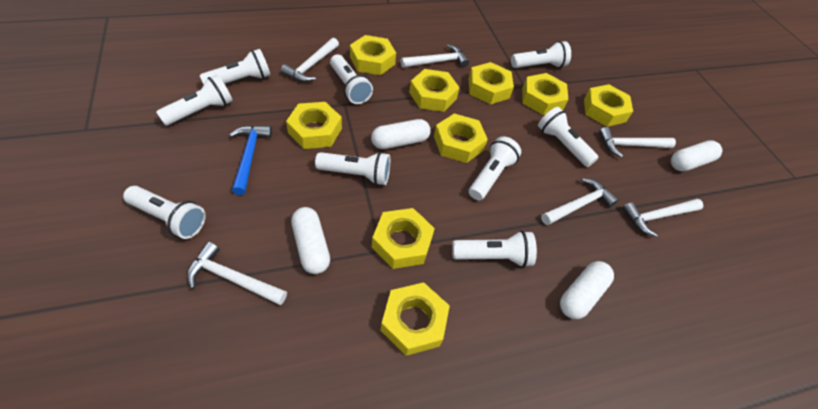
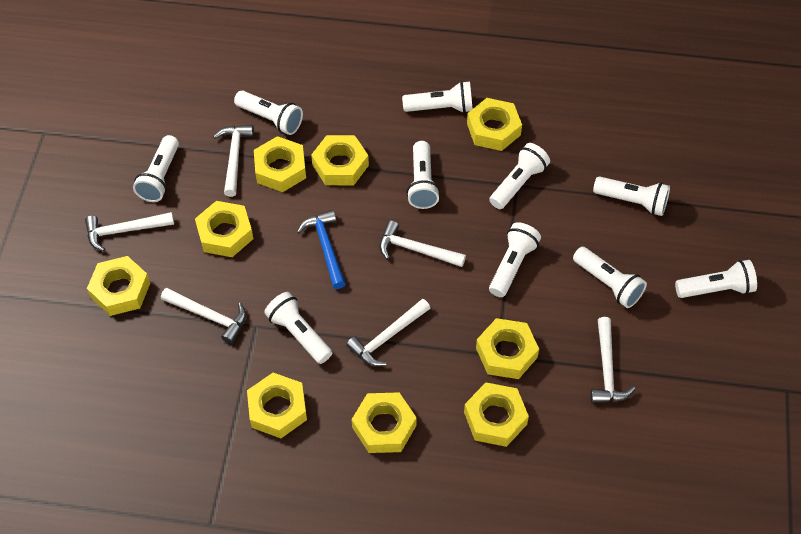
white capsule: [291,207,330,274] [371,119,431,149] [560,261,614,319] [671,140,722,171] = 4 -> none = 0
white flashlight: [123,186,206,239] [156,75,233,126] [200,49,270,85] [315,152,390,185] [330,54,373,104] [452,231,537,267] [469,136,521,200] [511,41,571,68] [538,107,599,167] = 9 -> [133,135,179,202] [234,91,303,135] [264,292,332,364] [402,81,473,113] [406,141,440,209] [489,143,550,209] [489,222,541,297] [573,247,647,308] [593,176,670,216] [675,260,757,298] = 10

